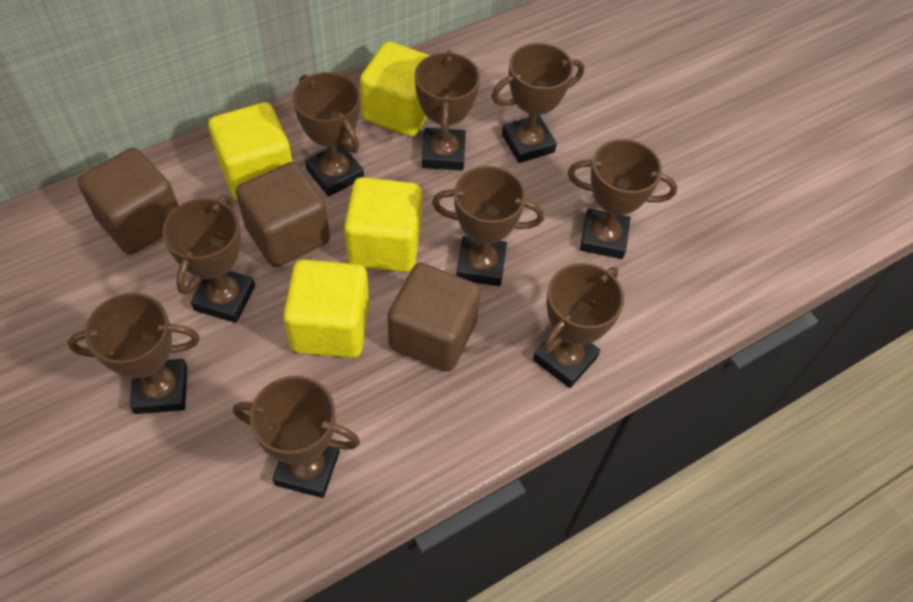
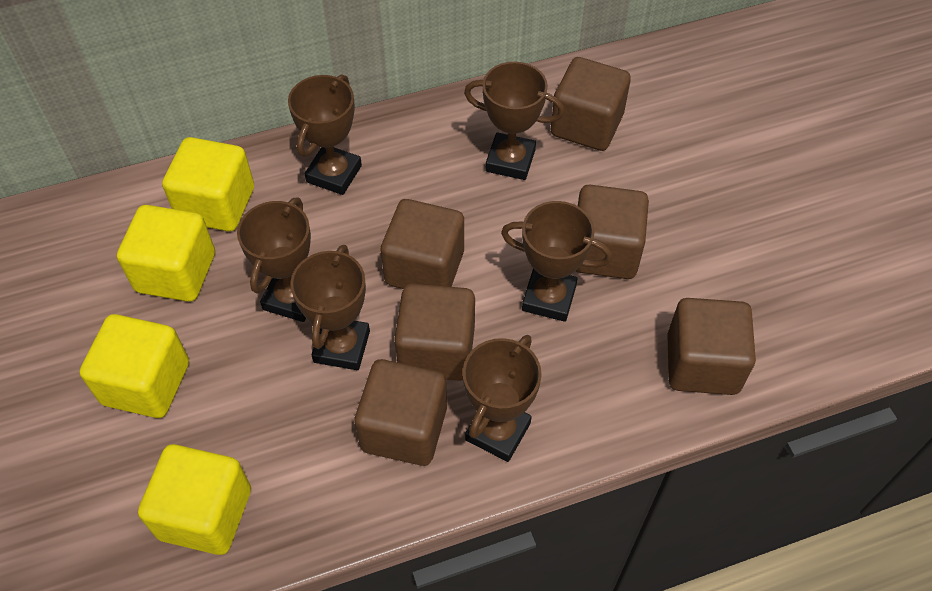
brown cube: [78,147,178,254] [236,162,330,267] [387,263,481,372] = 3 -> [355,359,447,466] [381,199,464,289] [394,283,475,381] [551,57,631,151] [575,185,649,279] [667,298,756,395] = 6
brown trophy: [67,293,200,414] [162,195,255,323] [233,376,360,498] [293,72,364,196] [415,50,480,170] [432,166,544,286] [491,43,584,163] [533,263,624,388] [568,139,677,259] = 9 -> [237,198,311,322] [288,74,362,195] [290,245,370,370] [463,335,542,462] [464,62,565,180] [501,201,612,322] = 6

